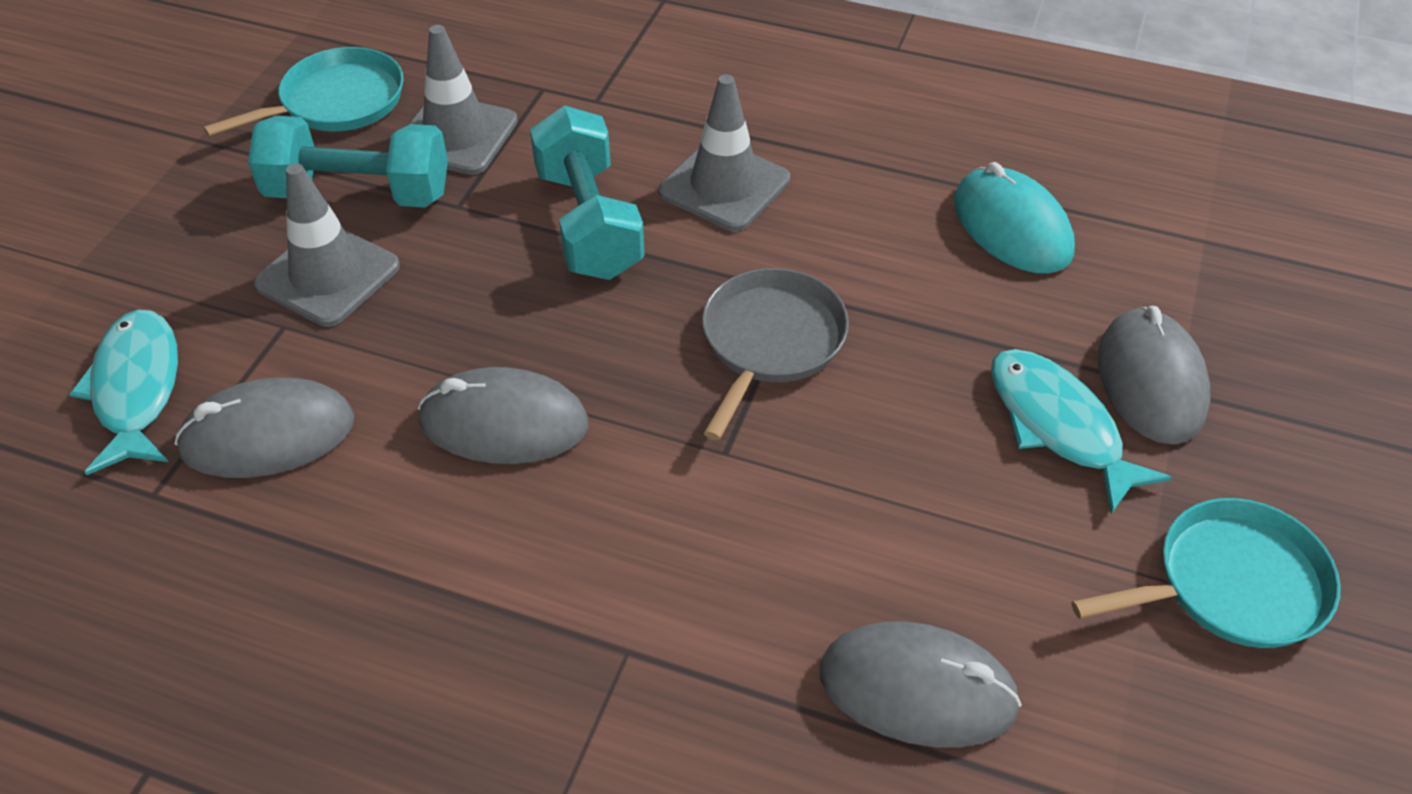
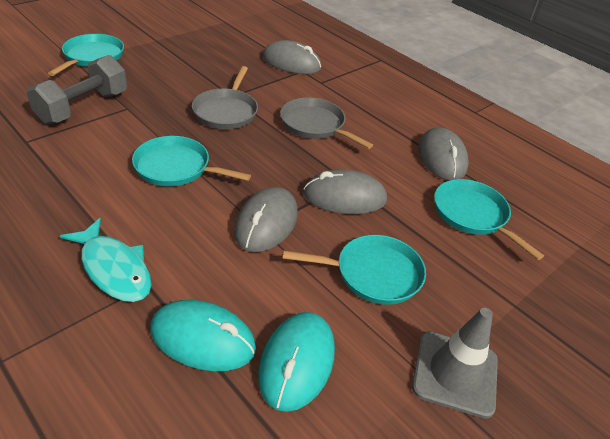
grey dumbbell: none = 0 -> [27,55,127,124] = 1
grey pan: [702,268,849,440] = 1 -> [192,66,258,129] [280,98,373,149] = 2
grey traffic cone: [254,163,400,327] [409,25,518,175] [659,74,790,231] = 3 -> [412,308,498,419] = 1
turquoise dumbbell: [248,116,448,208] [530,105,645,280] = 2 -> none = 0
turquoise fish: [69,310,178,475] [991,349,1172,514] = 2 -> [60,218,152,302] = 1
turquoise mouse: [954,162,1075,274] = 1 -> [150,300,256,371] [258,312,335,412] = 2
turquoise pan: [203,47,404,137] [1072,498,1341,648] = 2 -> [48,34,124,76] [132,136,251,186] [283,235,426,305] [434,179,544,260] = 4

